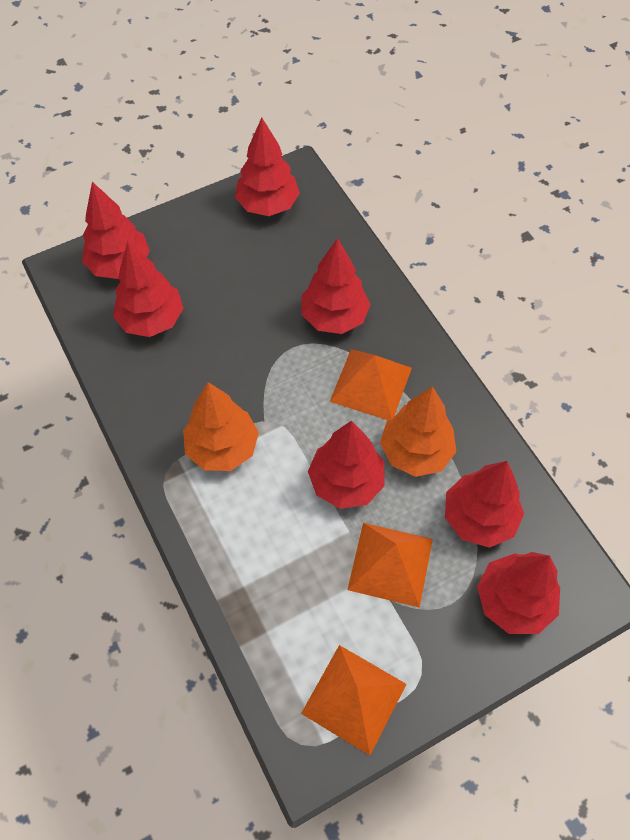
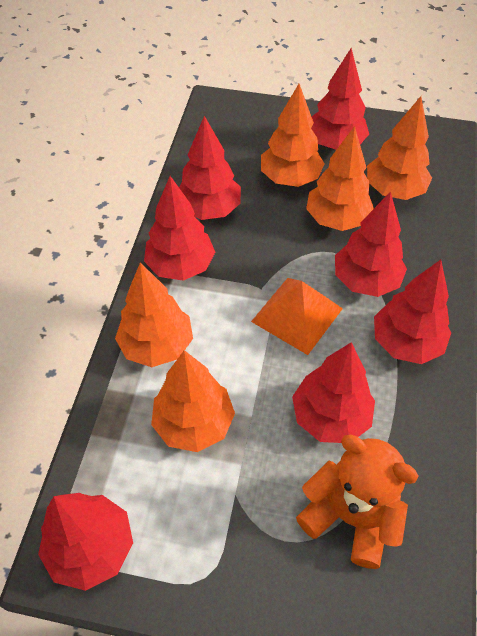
orange pyramid: [301,645,407,755] [330,349,412,420] [347,523,433,608] = 3 -> [251,278,343,355] = 1
orange teddy bear: none = 0 -> [296,435,419,569] = 1
orange tree: [183,382,259,471] [380,386,456,477] = 2 -> [115,262,193,367] [151,350,235,452] [261,84,324,187] [306,126,374,231] [367,96,432,200] = 5

